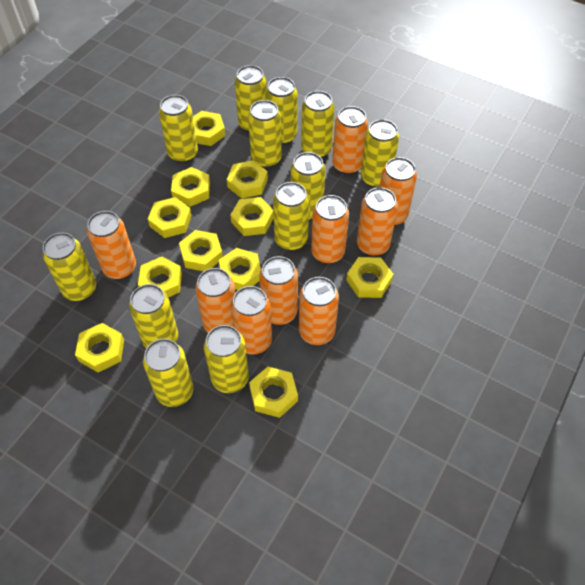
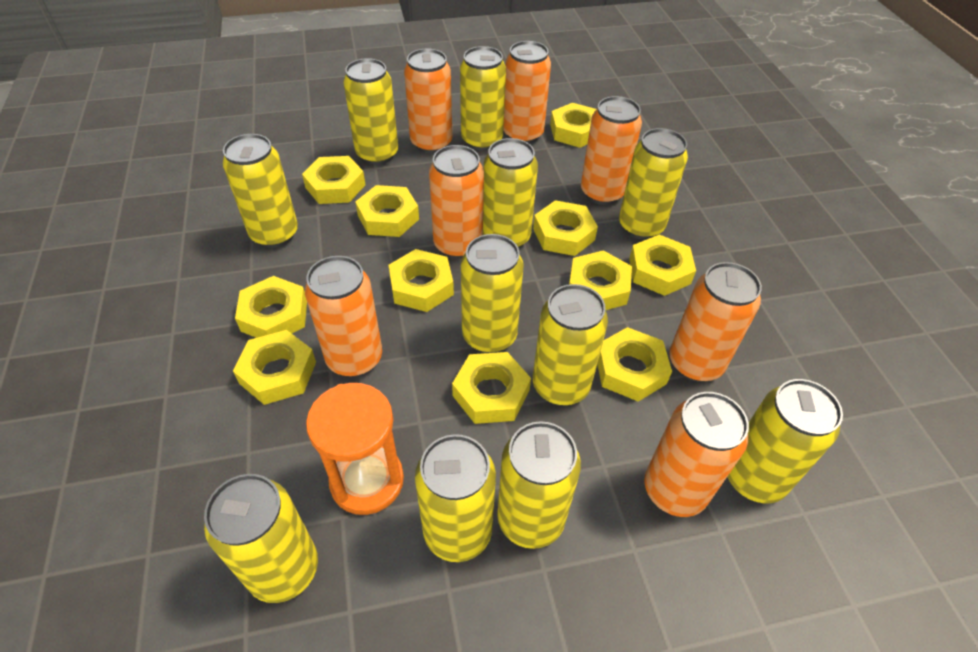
orange can: [87,211,136,280] [195,268,235,333] [231,286,272,354] [259,256,298,325] [299,277,339,345] [311,195,349,264] [332,106,368,175] [357,187,398,256] [380,157,417,226] = 9 -> [305,256,382,377] [404,48,452,153] [429,145,484,259] [503,41,551,144] [581,96,642,205] [644,392,749,517] [669,262,762,382] = 7
orange hourglass: none = 0 -> [306,383,404,515] = 1
yellow can: [43,233,96,301] [129,284,178,348] [143,339,193,407] [159,95,198,163] [204,325,249,393] [235,65,267,132] [248,100,282,168] [265,77,297,145] [273,182,309,251] [291,152,325,220] [301,91,334,158] [361,119,399,188] = 12 -> [204,474,318,603] [223,134,298,248] [343,58,398,165] [415,434,496,562] [460,46,506,151] [461,234,524,353] [483,138,538,248] [497,421,581,549] [533,284,608,406] [619,128,688,240] [727,379,843,503] = 11

